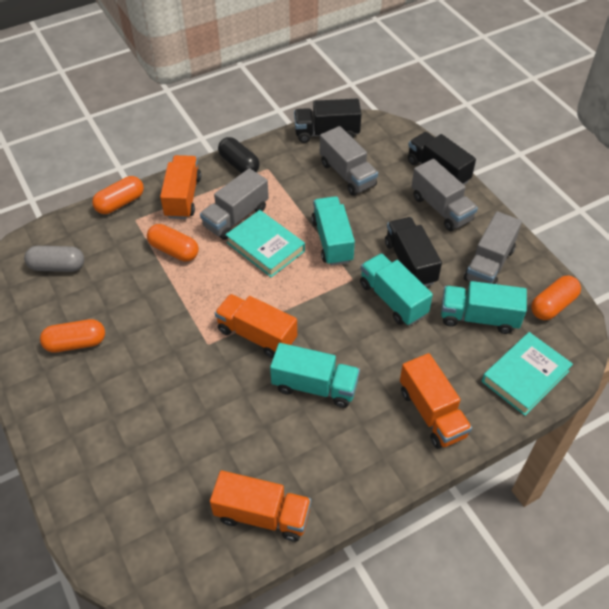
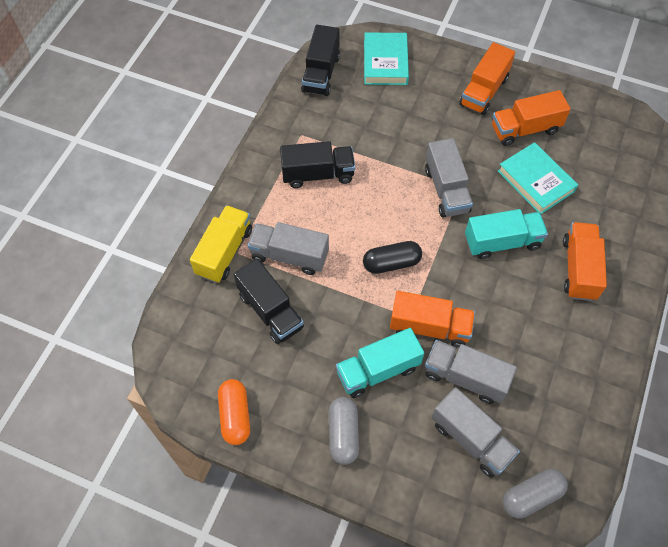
grey capsule: [24,246,84,272] = 1 -> [329,397,359,465] [503,469,568,518] = 2
orange capsule: [40,319,105,352] [92,176,144,214] [147,224,199,262] [531,276,581,320] = 4 -> [218,379,250,445] = 1
turquoise truck: [270,343,360,408] [311,196,355,266] [360,253,433,326] [441,281,527,334] = 4 -> [336,328,424,398] [465,209,548,259] = 2
yellow truck: none = 0 -> [190,205,252,283] = 1

